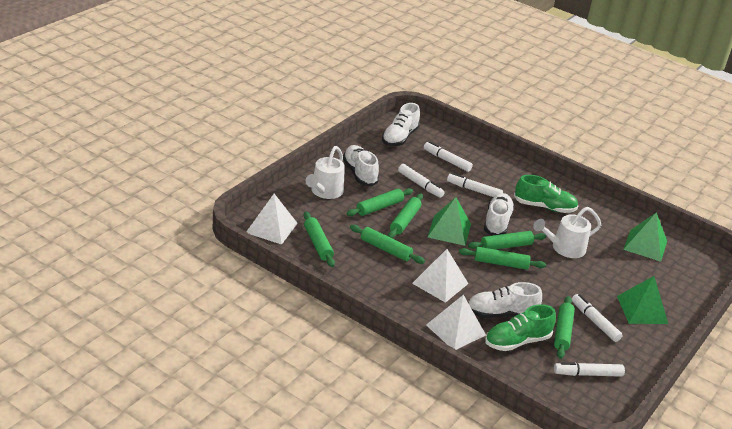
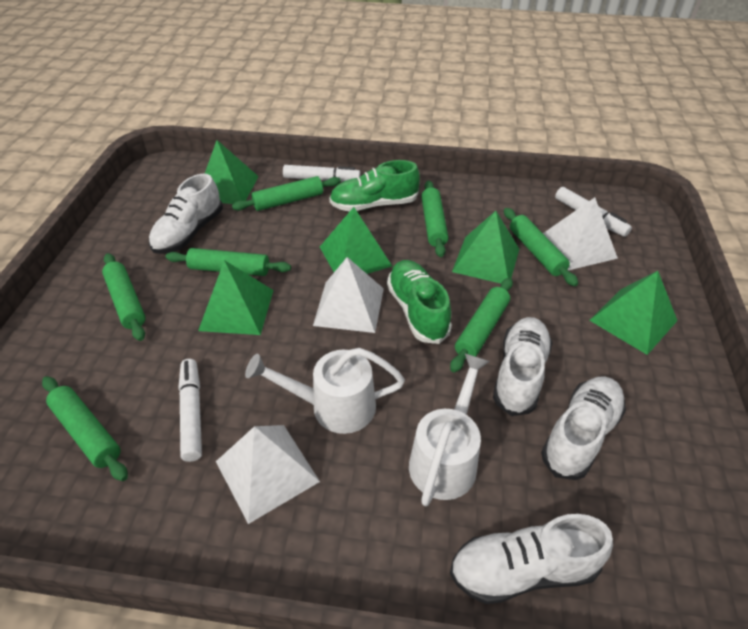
green pyramid: [428,197,471,246] [617,276,668,324] [623,212,667,262] = 3 -> [198,260,273,335] [205,140,259,204] [320,207,392,274] [452,211,519,284] [589,271,678,355] = 5
white marker: [398,164,445,198] [424,141,473,172] [447,173,503,197] [554,362,625,377] [572,294,622,342] = 5 -> [178,359,202,462] [283,165,361,182] [555,187,632,237] = 3

